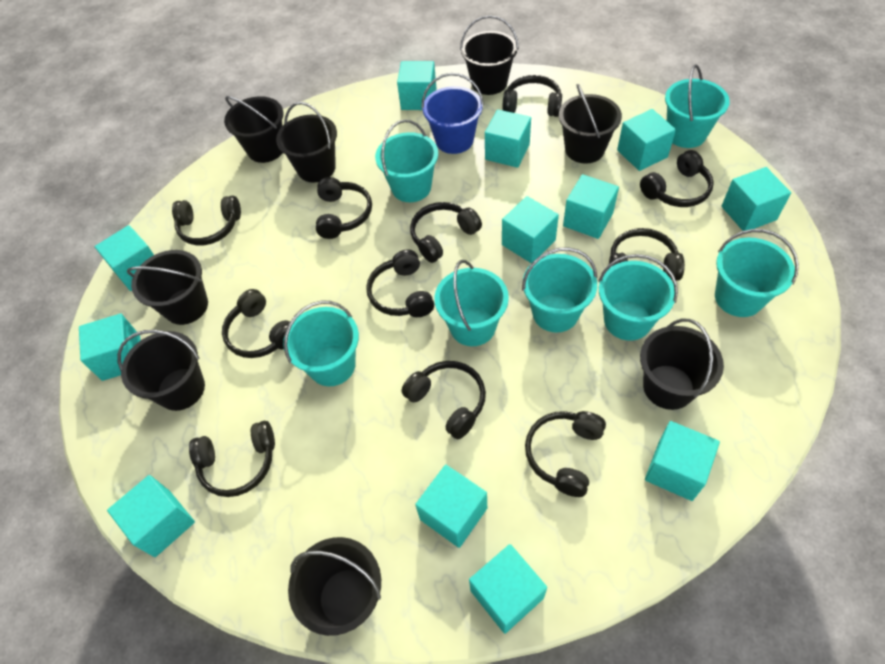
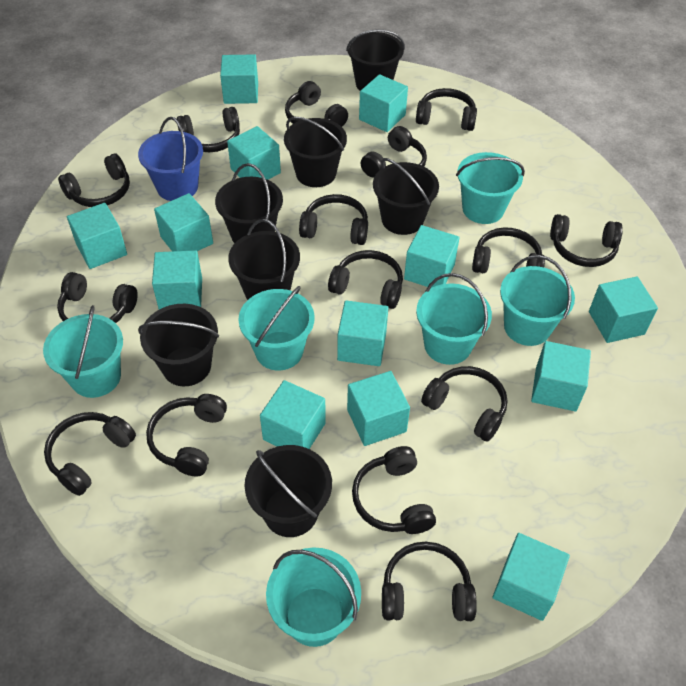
black bucket: [117,330,205,411] [127,250,208,325] [224,96,284,163] [276,102,337,182] [288,537,381,636] [460,15,519,95] [559,84,622,164] [640,319,724,410] = 8 -> [138,304,219,386] [215,163,283,244] [228,219,300,300] [245,445,332,537] [284,117,347,187] [346,29,405,91] [373,158,439,235] = 7
black headphones: [172,196,241,246] [189,421,275,497] [222,289,290,358] [316,177,372,239] [366,250,434,317] [401,361,486,439] [410,202,482,263] [502,75,562,117] [525,411,606,497] [609,228,685,281] [640,150,714,207] = 11 -> [44,412,136,496] [57,272,138,323] [58,154,130,207] [146,394,227,476] [177,107,240,152] [285,81,348,127] [299,194,368,245] [328,250,403,309] [352,446,436,534] [361,126,427,178] [382,542,477,621] [416,88,477,131] [421,366,508,442] [472,228,545,273] [550,214,623,267] = 15
turquoise bucket: [283,301,359,386] [375,119,438,202] [434,260,509,346] [522,247,597,333] [598,254,678,341] [665,64,730,148] [715,229,799,317] = 7 -> [43,305,123,398] [239,286,315,371] [266,547,361,647] [416,273,492,365] [456,152,525,224] [500,255,575,346] = 6
turquoise cube: [79,313,141,381] [95,225,154,291] [107,475,195,557] [397,61,436,110] [415,465,487,548] [469,544,547,634] [485,110,531,168] [502,196,559,263] [563,174,619,239] [617,109,676,171] [645,421,720,501] [721,167,791,231] = 12 -> [67,203,127,269] [152,250,202,310] [154,193,213,251] [220,54,258,104] [227,126,281,180] [260,380,326,449] [337,300,388,366] [347,371,410,446] [359,74,408,132] [404,225,460,288] [492,533,570,621] [531,341,591,412] [589,277,658,343] = 13

